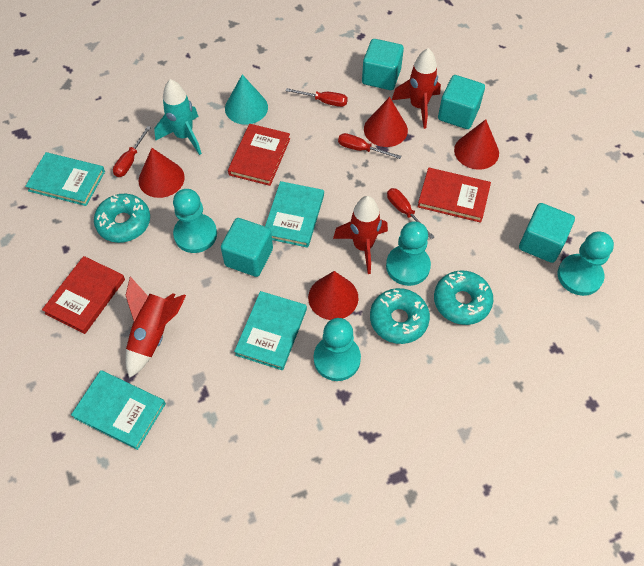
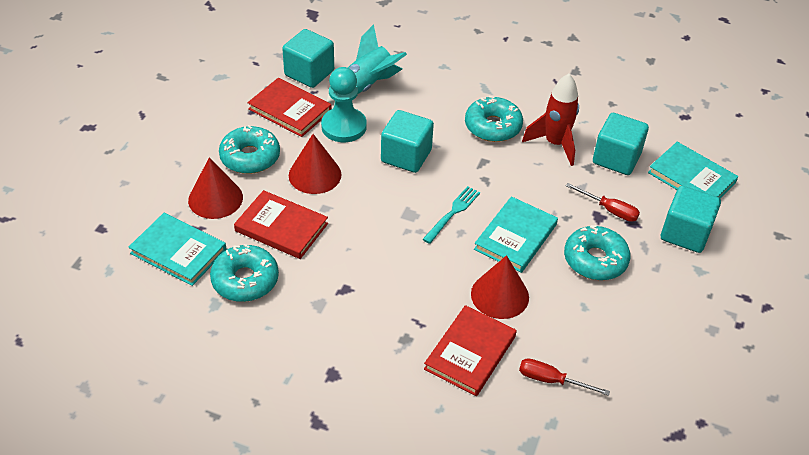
red cone: [138,148,185,198] [308,271,358,320] [364,97,408,147] [454,119,499,170] = 4 -> [188,157,243,219] [289,134,342,194] [471,255,529,319] = 3
red rocket: [126,276,186,378] [333,196,388,274] [392,48,441,129] = 3 -> [522,73,579,166] = 1
red screwdriver: [113,126,151,177] [286,88,348,107] [338,133,402,159] [387,188,434,239] = 4 -> [519,358,610,396] [566,183,640,222] = 2
turquoise book: [25,152,105,206] [71,370,166,450] [234,291,307,370] [265,181,324,248] = 4 -> [128,213,227,286] [474,196,558,273] [648,142,738,199] = 3
turquoise cone: [225,75,268,125] = 1 -> none = 0
turquoise donut: [94,194,150,243] [370,288,430,344] [434,270,493,325] = 3 -> [210,244,279,302] [219,125,280,174] [465,96,523,142] [564,225,630,280] = 4
turquoise fork: none = 0 -> [423,186,480,244] = 1
turquoise pawn: [173,189,217,253] [314,318,361,381] [386,221,431,286] [558,231,614,296] = 4 -> [321,67,367,142] = 1

